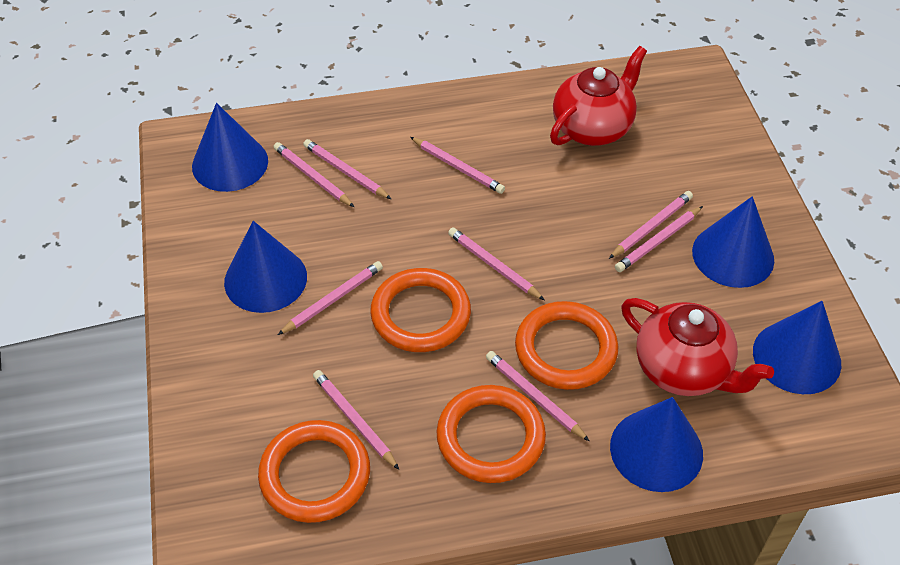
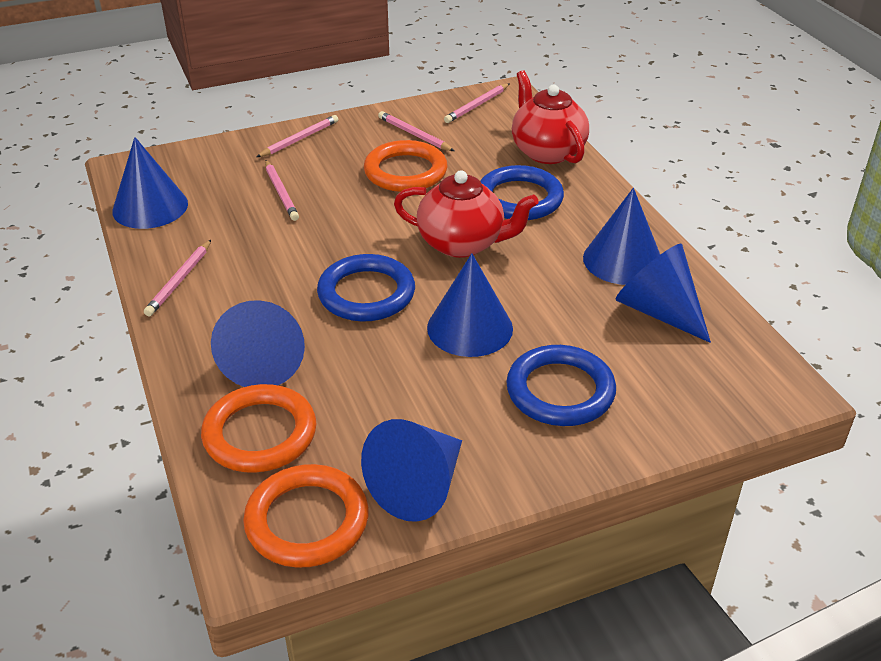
blue cone: [192,103,268,192] [224,221,307,313] [610,397,703,492] [692,196,774,288] [753,301,841,394] = 5 -> [112,137,188,229] [211,300,305,387] [361,419,462,522] [427,253,513,357] [583,188,660,285] [615,244,711,343] = 6
blue ring: none = 0 -> [317,254,415,321] [480,165,564,220] [506,345,616,426] = 3
orange ring: [258,420,370,523] [370,268,471,352] [437,385,546,483] [515,301,618,390] = 4 -> [201,384,316,473] [243,464,369,568] [364,140,448,192] = 3
pink pencil: [274,142,354,207] [278,261,383,335] [303,139,391,199] [313,370,399,470] [410,137,505,194] [448,227,544,300] [486,351,589,441] [609,191,693,259] [615,206,703,272] = 9 -> [144,240,211,316] [256,115,338,157] [265,160,299,221] [378,111,454,151] [444,83,510,123] = 5

